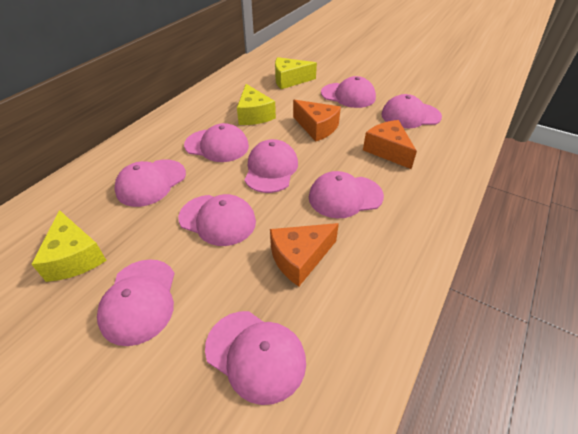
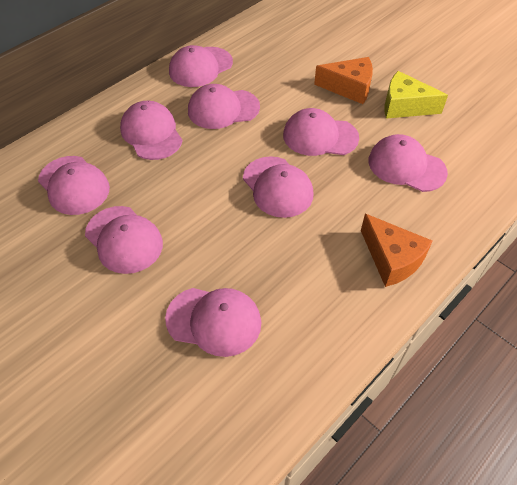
orange cheese: [270,223,339,287] [293,100,341,142] [363,120,417,169] = 3 -> [314,57,373,104] [361,214,433,287] = 2
yellow cheese: [31,210,107,282] [237,84,276,125] [275,57,317,89] = 3 -> [384,71,448,119] = 1

